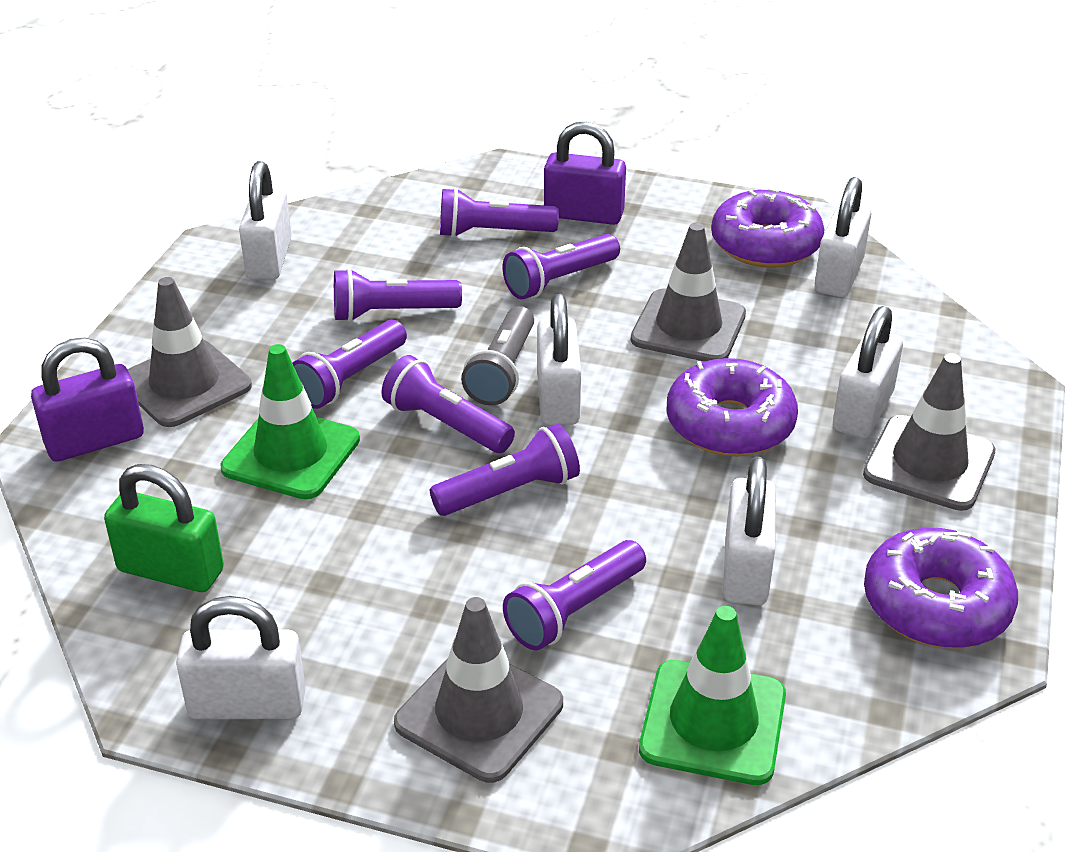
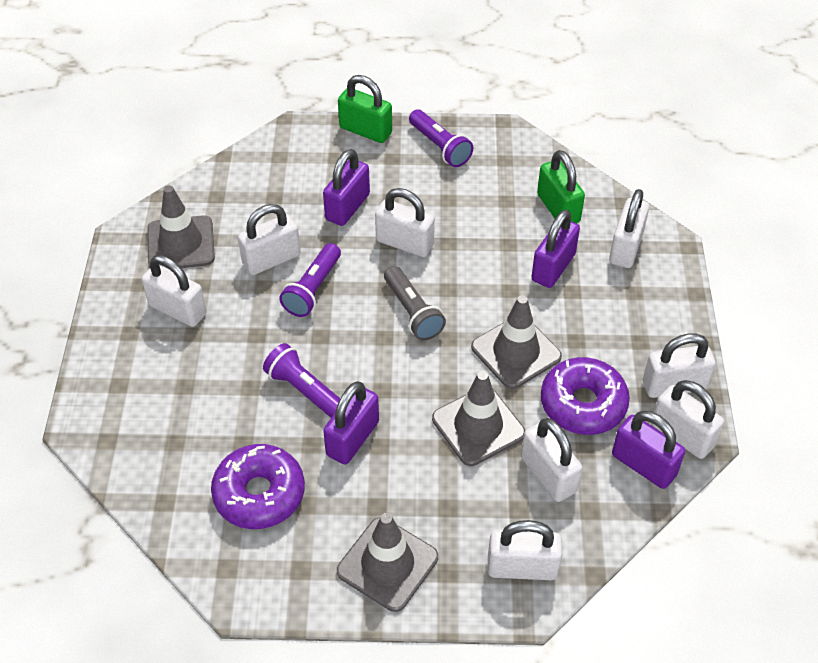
green padlock: [104,464,224,592] = 1 -> [338,75,392,143] [537,150,585,223] = 2
green traffic cone: [220,344,360,499] [639,606,786,785] = 2 -> none = 0
purple donut: [666,358,798,456] [711,188,825,268] [864,528,1018,649] = 3 -> [211,444,305,529] [541,357,630,435] = 2
purple flashlight: [292,320,407,409] [334,268,462,322] [381,355,515,453] [430,424,580,516] [440,188,559,238] [503,234,620,299] [503,540,646,650] = 7 -> [263,343,340,418] [279,243,341,317] [409,109,473,167] = 3
purple padlock: [31,338,144,462] [544,122,626,225] = 2 -> [323,149,370,226] [323,381,379,464] [532,210,580,288] [612,411,685,489] = 4
white padlock: [176,596,306,719] [239,161,292,280] [537,294,581,425] [723,457,776,605] [815,177,871,297] [833,306,903,438] = 6 -> [142,255,207,327] [238,204,301,275] [375,188,435,257] [488,520,562,580] [521,418,582,502] [609,189,649,268] [643,333,716,398] [652,380,724,459] = 8

